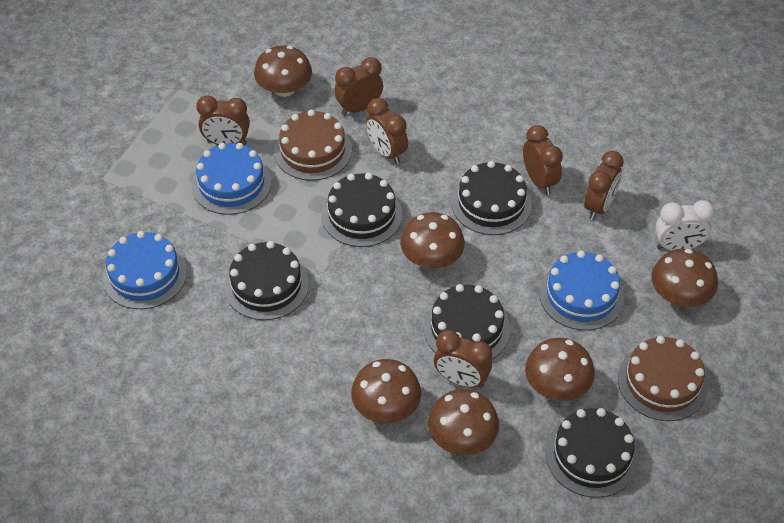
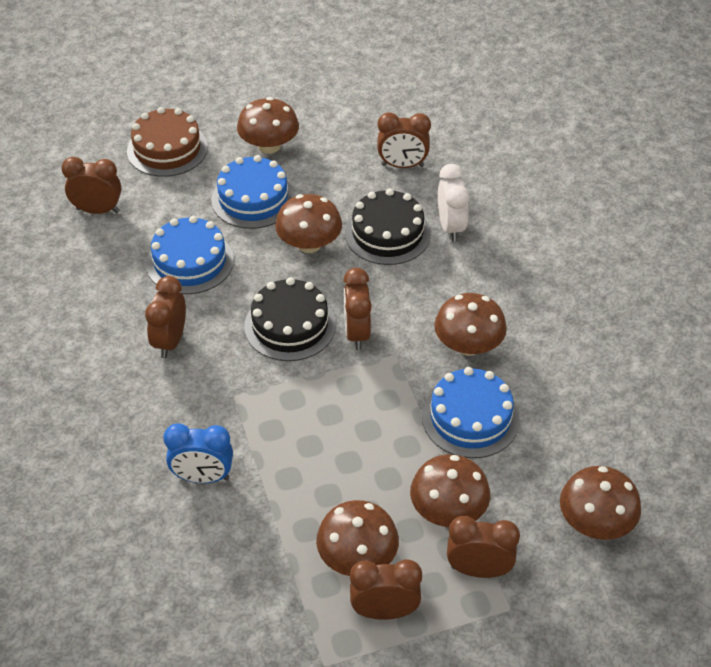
black cake: [224,241,309,320] [322,173,403,247] [424,284,510,360] [451,161,532,235] [546,408,639,498] = 5 -> [244,277,336,361] [345,188,431,265] = 2
blue clock: none = 0 -> [163,423,233,483] = 1
brown cake: [274,110,352,181] [618,336,708,421] = 2 -> [127,107,208,177] = 1

